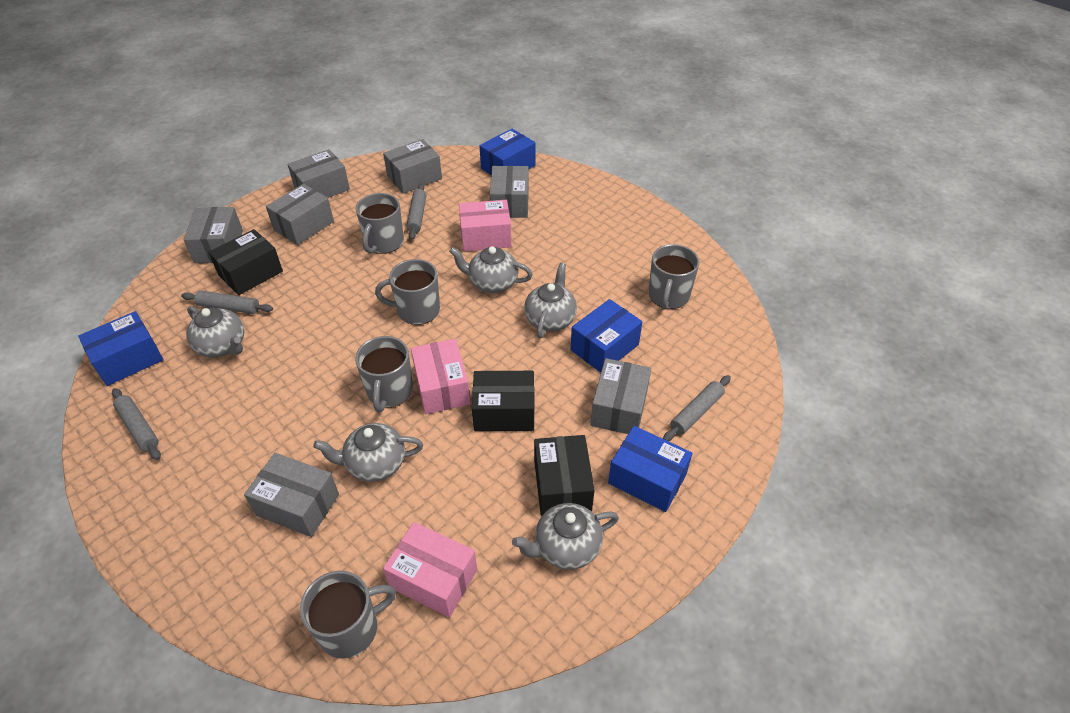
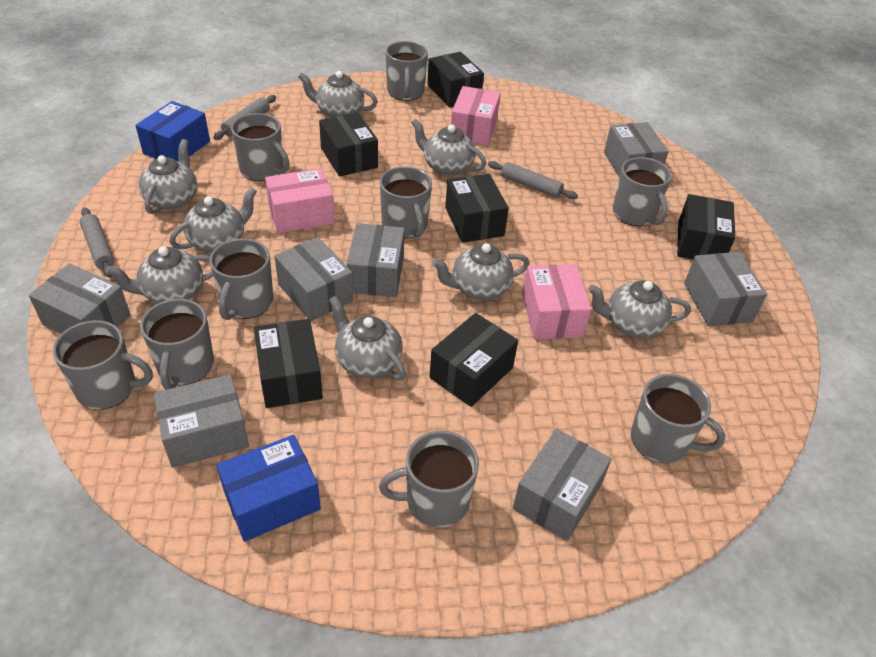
black box: [208,229,283,295] [472,371,534,431] [534,435,595,516] = 3 -> [254,319,323,408] [319,112,378,177] [427,52,484,108] [429,313,518,407] [445,174,509,243] [677,194,735,259] = 6
blue box: [78,311,164,386] [480,129,535,175] [570,299,642,373] [608,426,692,512] = 4 -> [135,101,210,161] [217,435,321,542] = 2
grey mug: [300,571,396,659] [355,336,413,412] [356,193,404,254] [375,259,440,325] [648,244,699,310] = 5 -> [52,320,153,410] [140,299,214,390] [209,239,273,320] [231,113,289,181] [379,431,479,527] [380,166,432,238] [385,41,428,101] [613,157,672,226] [631,374,726,463] = 9
grey rolling pin: [112,388,161,460] [181,290,273,314] [407,184,426,240] [663,375,731,441] = 4 -> [80,207,114,278] [213,95,276,140] [488,161,578,199] = 3
grey teapot: [186,306,244,357] [313,423,423,482] [449,246,533,293] [512,503,619,570] [524,263,577,338] = 5 -> [106,247,213,304] [138,139,197,214] [169,187,257,253] [298,71,378,118] [329,296,406,381] [411,119,486,176] [432,243,529,300] [588,280,691,338] = 8

